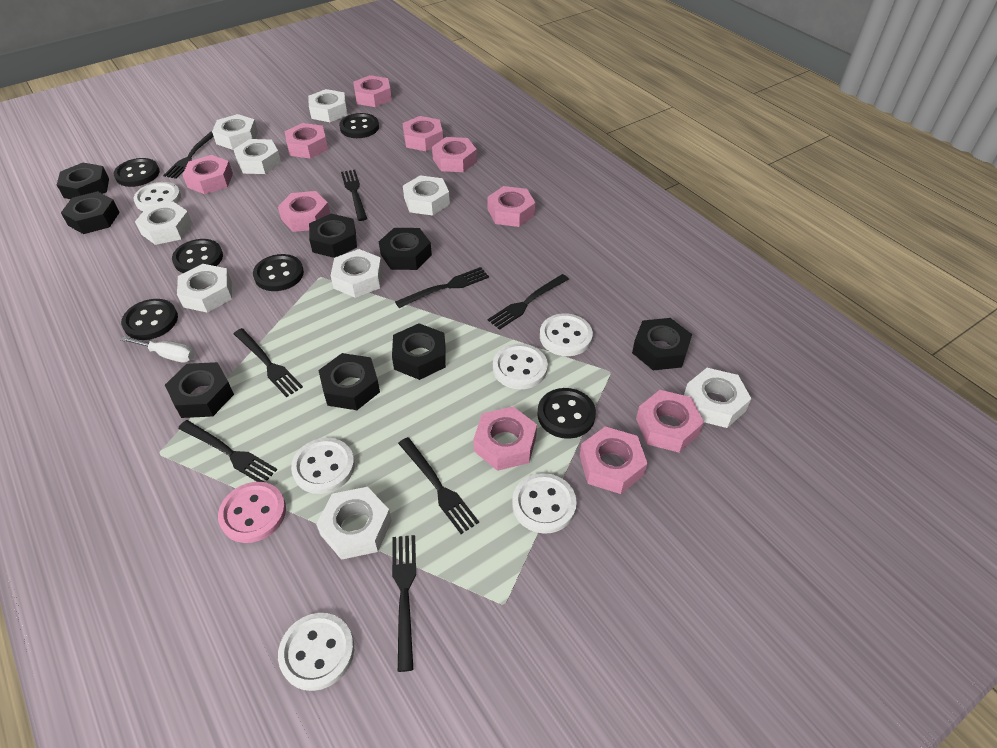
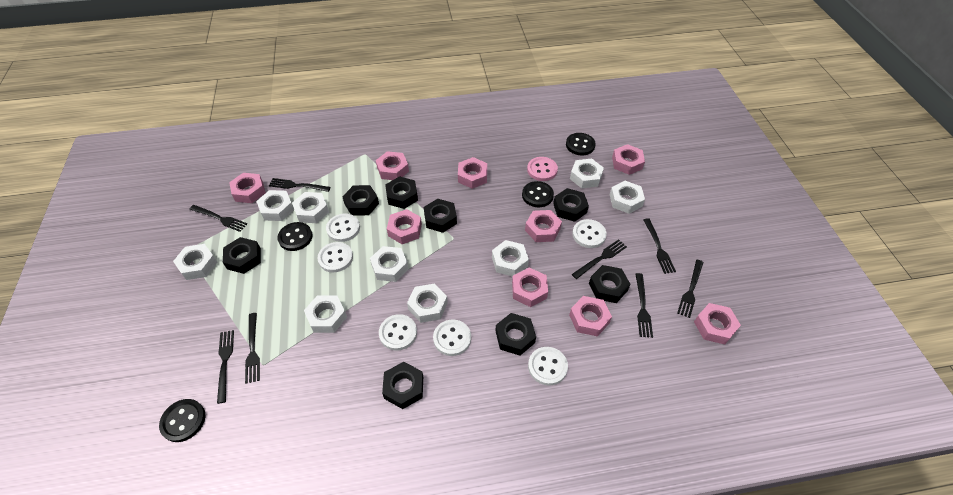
black button: [114,158,160,187] [121,299,178,340] [172,239,223,273] [253,254,304,291] [339,113,379,138] [537,388,596,439] = 6 -> [159,399,205,442] [277,222,313,251] [522,181,554,207] [566,133,596,155] = 4
pink nut: [182,155,233,194] [278,191,330,232] [284,123,328,159] [353,75,392,107] [403,116,443,151] [432,137,477,172] [473,407,537,471] [487,186,536,227] [580,427,648,494] [636,390,704,452] = 10 -> [229,173,266,203] [376,151,409,180] [387,209,422,244] [458,157,487,189] [512,268,548,307] [525,210,562,242] [569,296,612,337] [612,144,645,175] [694,303,741,344] = 9
white screwdriver: [120,336,195,362] = 1 -> none = 0

